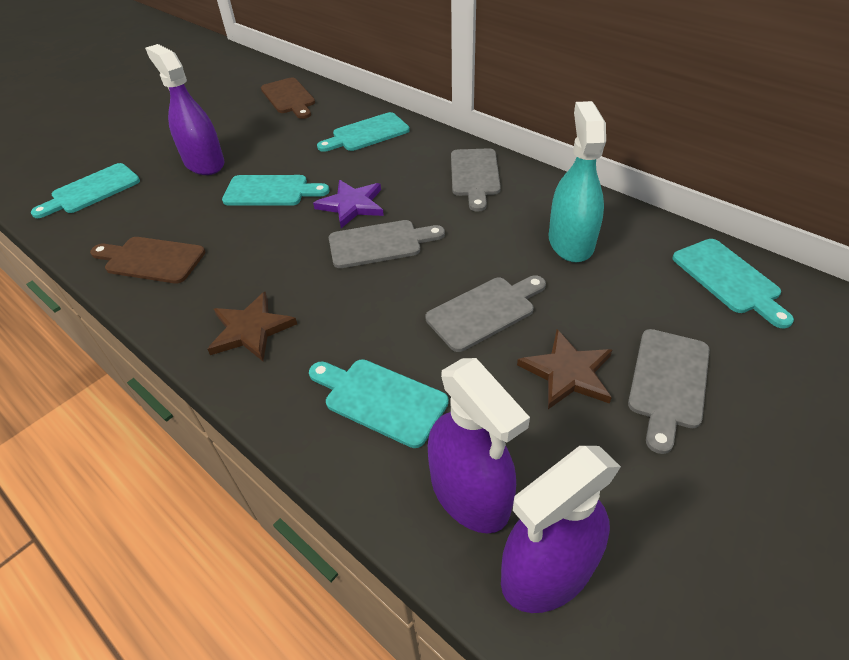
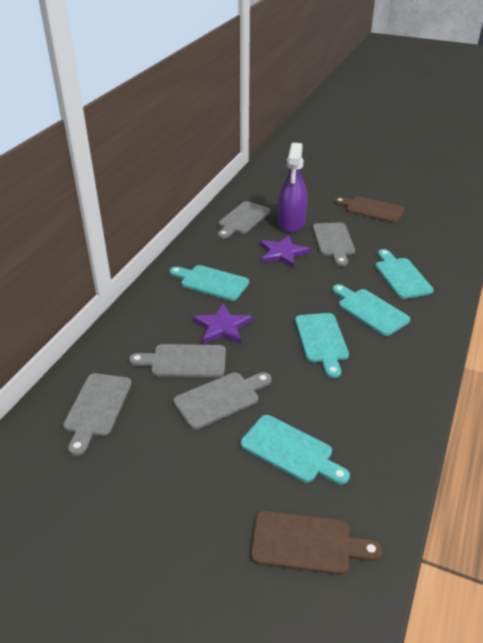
brown star: [207,292,297,361] [517,329,612,409] = 2 -> none = 0
grey cutting board: [329,220,445,268] [426,275,546,352] [451,148,501,212] [628,329,710,454] = 4 -> [63,373,132,456] [129,344,226,377] [173,372,271,429] [218,201,270,239] [313,223,355,266] = 5
purple spray bottle: [145,44,225,175] [428,358,530,534] [501,446,621,613] = 3 -> [278,143,307,233] = 1
purple star: [313,180,384,228] = 1 -> [193,304,252,344] [260,235,310,268] = 2
turquoise spray bottle: [549,101,606,262] = 1 -> none = 0

